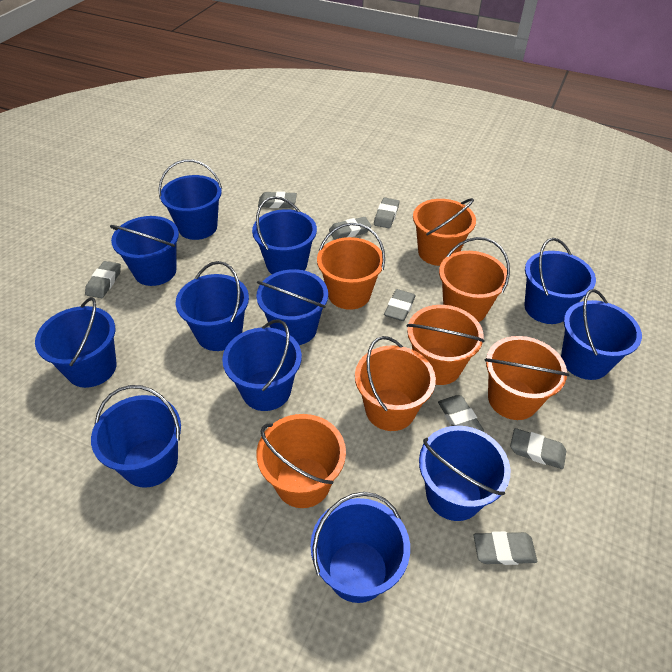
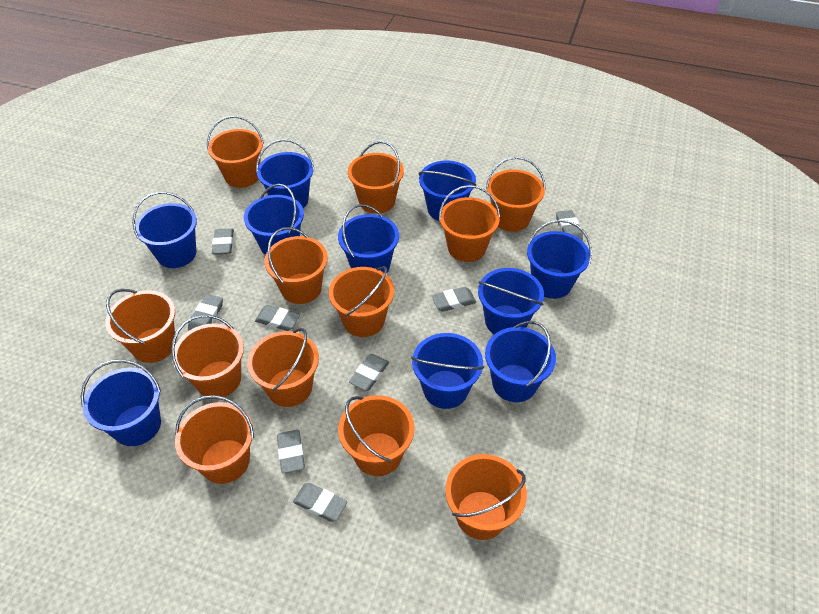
blue bucket: [35,297,117,388] [91,385,181,488] [110,216,179,286] [158,159,222,240] [176,261,249,351] [222,319,302,411] [252,196,317,274] [256,269,328,345] [311,492,410,603] [419,426,510,521] [524,238,596,324] [561,289,642,380] = 12 -> [81,359,161,446] [132,192,197,268] [244,184,304,255] [256,139,314,208] [338,204,399,274] [411,333,484,409] [419,161,476,221] [478,268,544,334] [485,321,556,402] [527,220,592,299] = 10
orange bucket: [257,414,346,508] [317,223,385,310] [355,336,436,431] [407,305,485,385] [413,198,476,266] [439,237,510,322] [484,336,570,420] = 7 -> [105,289,176,363] [171,315,244,399] [175,395,254,484] [207,116,264,188] [247,328,319,407] [264,227,328,304] [329,266,394,337] [338,395,415,476] [348,141,404,214] [439,185,500,262] [445,454,527,540] [486,157,546,232] = 12

